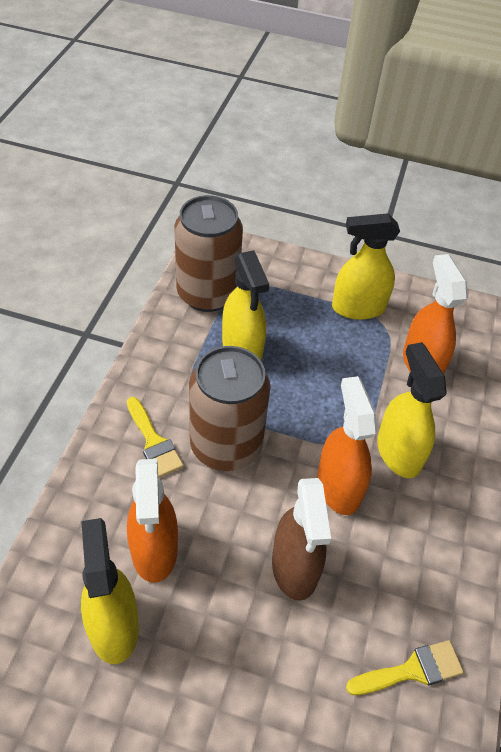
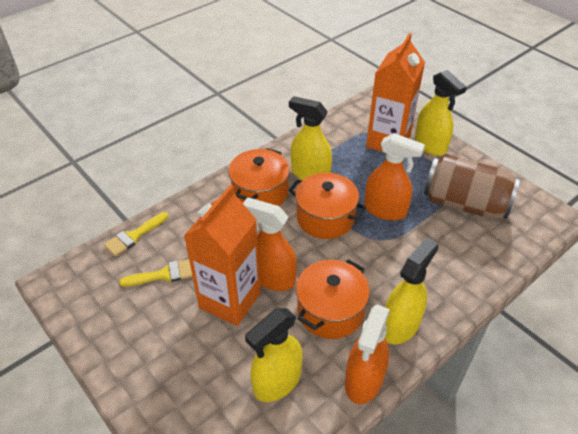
brown can: [175,195,243,312] [189,346,271,471] = 2 -> [424,154,520,219] = 1
brown spray bottle: [272,478,331,601] = 1 -> none = 0
orange carton: none = 0 -> [184,185,261,326] [366,33,425,152] = 2
orange pot: none = 0 -> [228,148,290,206] [289,173,366,239] [296,259,370,339] = 3

